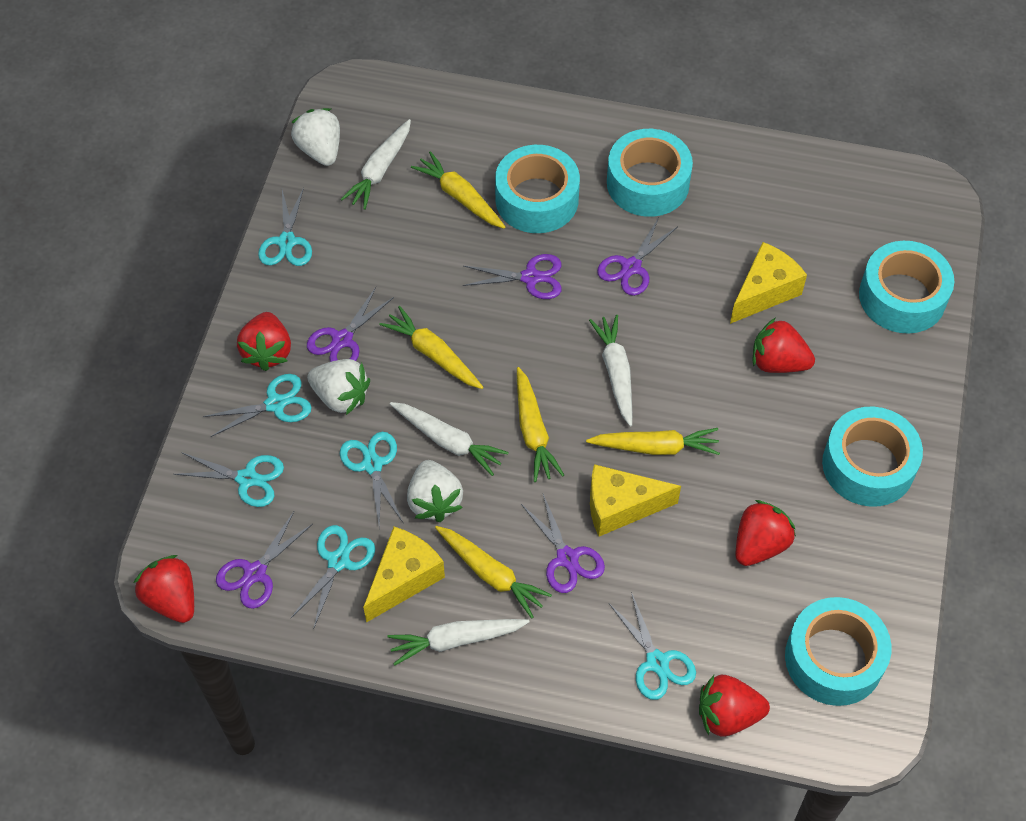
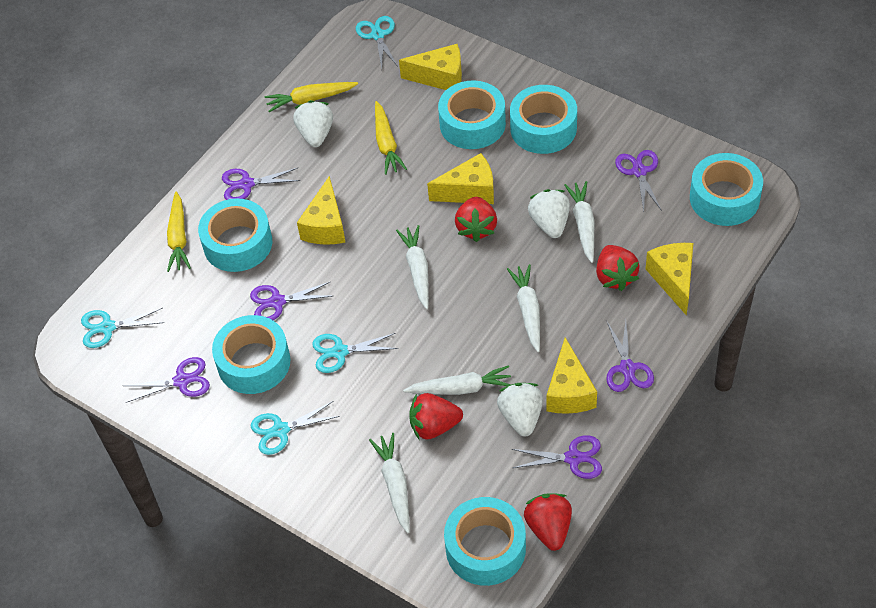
purple scissors: [216,512,313,609] [307,287,394,362] [463,254,562,299] [521,494,605,593] [597,217,677,296] = 5 -> [124,357,210,403] [222,168,300,200] [250,282,333,320] [512,435,602,479] [606,321,654,392] [615,150,662,212] = 6
red strawberry: [134,555,194,623] [237,312,291,371] [699,675,770,737] [736,500,796,566] [753,318,815,373] = 5 -> [409,393,463,440] [455,197,497,242] [524,493,572,551] [596,245,639,291] = 4
turquoise scissors: [174,452,284,507] [203,374,312,437] [258,187,312,266] [291,525,375,627] [340,432,404,526] [610,592,696,700] = 6 -> [81,308,164,348] [251,401,340,455] [312,333,399,373] [356,16,398,69] = 4
turquoise tape: [495,145,580,233] [607,129,693,217] [785,597,892,706] [822,407,923,507] [859,241,954,333] = 5 -> [198,198,272,272] [212,315,290,394] [438,80,506,149] [444,497,526,586] [510,85,577,154] [690,153,763,226] = 6
white carrot: [341,119,411,210] [387,619,530,666] [390,402,509,476] [589,315,632,426] = 4 -> [369,433,409,533] [396,225,429,309] [403,365,511,395] [507,264,540,352] [564,181,594,263] = 5
yellow carrot: [380,306,483,389] [411,151,505,229] [435,526,552,619] [517,367,564,482] [586,428,720,455] = 5 -> [167,191,191,272] [265,82,358,112] [375,101,407,175] = 3
yellow cheese: [363,527,445,623] [590,464,681,536] [730,242,807,324] = 3 -> [297,176,346,245] [399,44,462,90] [427,153,494,204] [546,337,597,414] [646,243,693,316] = 5

